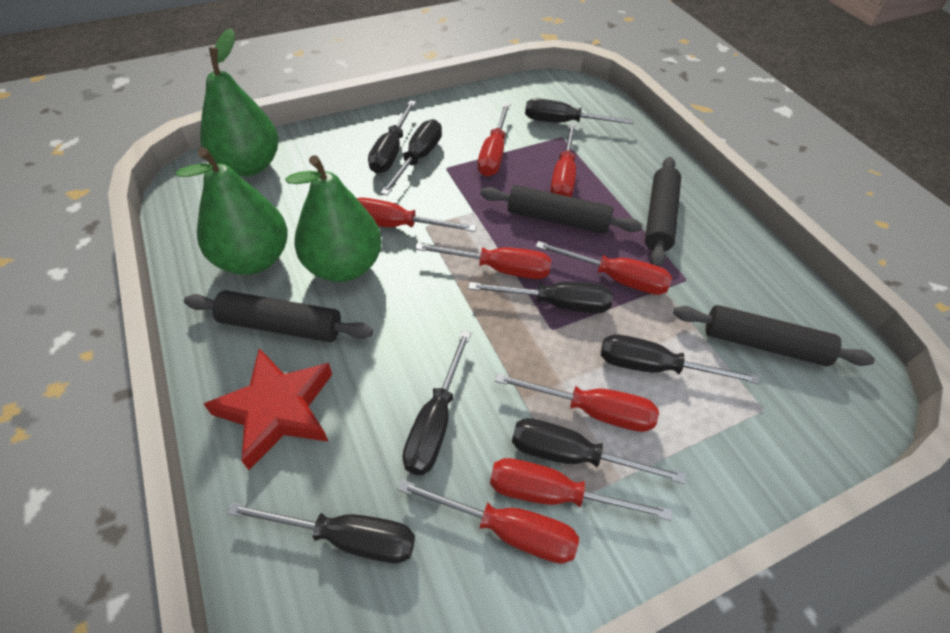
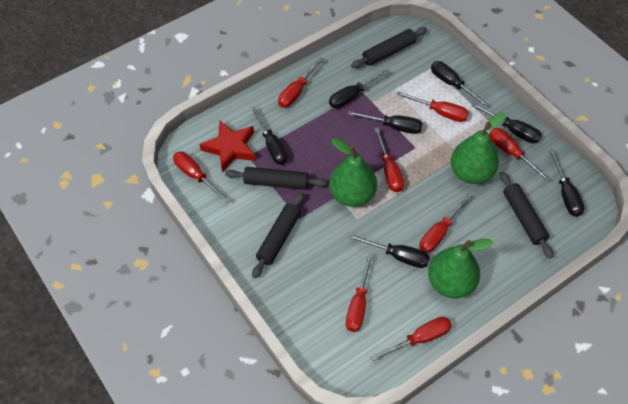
black screwdriver: [227,502,415,563] [368,101,416,173] [380,119,442,195] [402,330,471,475] [468,282,613,313] [512,418,686,484] [525,98,633,124] [601,334,759,384] = 8 -> [251,106,288,165] [329,69,390,108] [348,111,423,134] [348,234,430,268] [431,61,489,107] [472,103,542,144] [549,149,585,217] = 7

